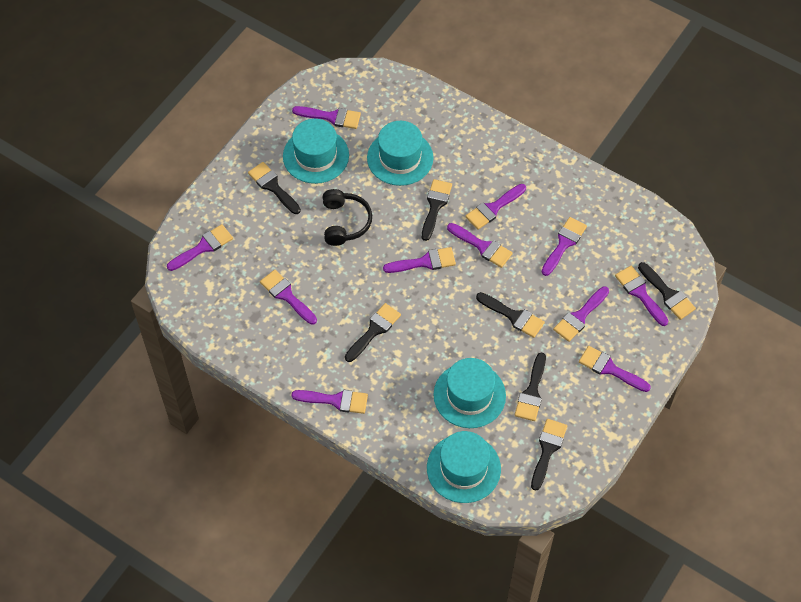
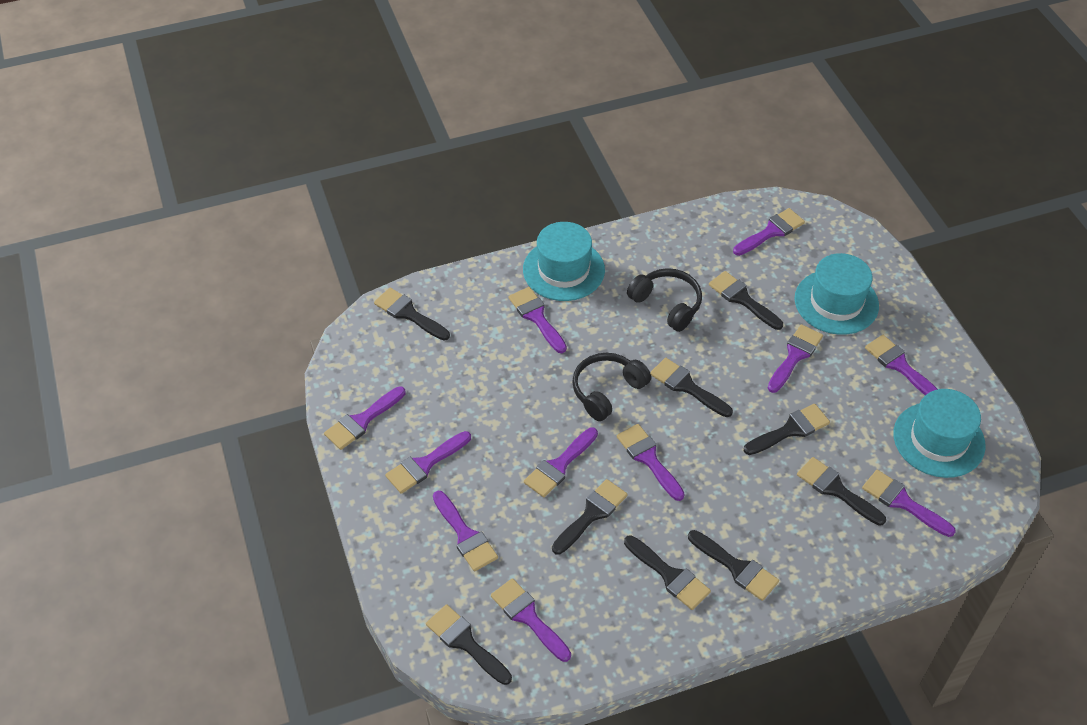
black brush: [248,162,301,214] [345,303,401,362] [422,179,452,241] [476,292,545,338] [515,353,546,421] [531,419,567,491] [638,262,696,320] = 7 -> [374,288,450,340] [426,604,512,685] [552,479,628,555] [624,535,711,610] [650,358,733,417] [688,530,779,601] [709,271,783,330] [744,404,830,455] [797,457,886,526] = 9
black headphones: [323,189,372,246] = 1 -> [572,353,651,421] [627,268,702,332] = 2
turquoise hat: [283,119,349,184] [367,121,433,186] [427,431,501,503] [433,358,506,428] = 4 -> [523,222,605,301] [795,253,879,335] [893,389,986,478] = 3

